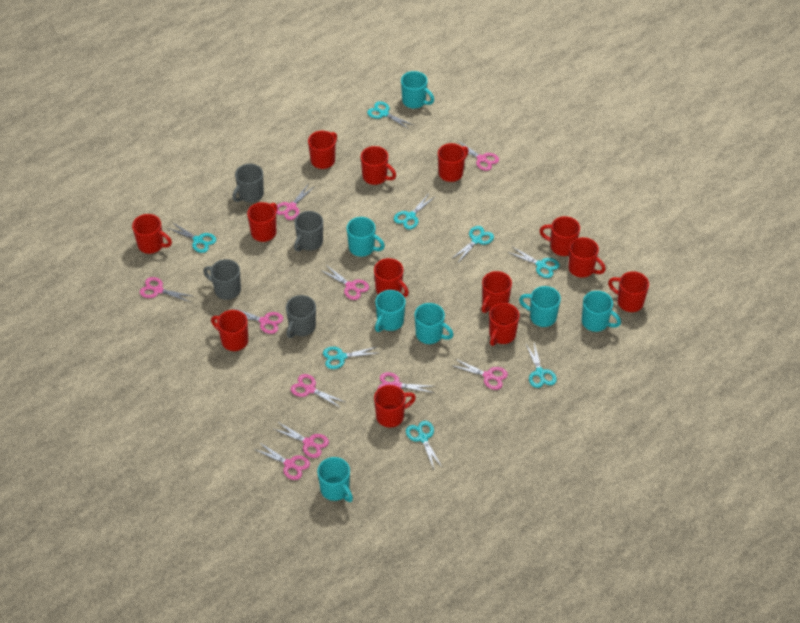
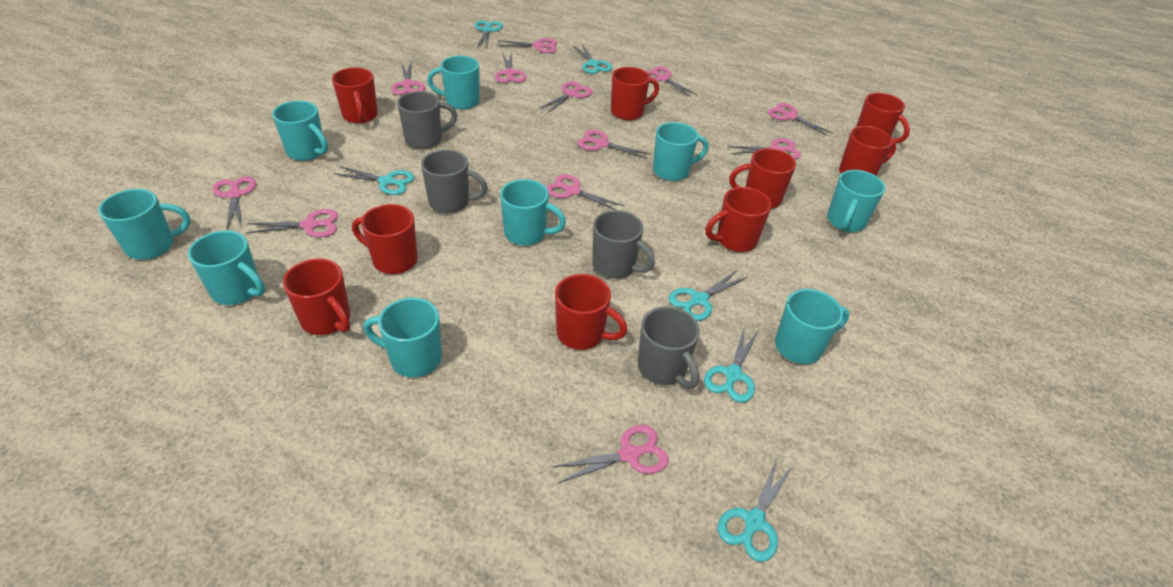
pink scissors: [140,277,191,302] [233,308,283,334] [254,442,310,480] [274,422,329,458] [276,185,315,220] [291,374,345,408] [321,265,369,300] [378,372,434,393] [451,359,508,390] [457,140,499,171] = 10 -> [212,176,256,228] [246,209,338,237] [391,63,425,95] [495,52,527,83] [497,38,557,53] [539,81,593,113] [546,174,624,210] [552,425,669,483] [578,130,651,159] [646,66,697,97] [728,138,801,159] [768,103,833,136] = 12
red mug: [132,214,172,254] [211,310,248,351] [247,202,277,242] [308,131,337,169] [361,146,396,185] [374,258,409,297] [374,385,416,427] [438,143,469,182] [482,271,512,313] [489,303,520,346] [539,216,580,256] [568,237,606,278] [608,271,649,312] = 13 -> [283,259,350,335] [332,67,378,124] [352,204,418,274] [555,274,628,350] [611,67,659,120] [705,187,772,252] [729,148,796,209] [839,126,896,176] [856,93,910,143] = 9
turquoise mug: [317,457,353,502] [347,217,385,257] [375,290,405,332] [401,71,434,108] [415,303,454,344] [519,286,561,327] [582,291,621,332] = 7 -> [98,189,190,260] [188,231,265,305] [272,101,328,161] [363,298,442,378] [427,56,479,110] [500,179,566,246] [653,122,709,181] [775,289,850,364] [827,170,885,232] = 9
turquoise scissors: [168,222,216,253] [323,347,378,369] [367,101,413,129] [394,194,435,229] [406,421,442,469] [451,226,494,263] [508,247,560,278] [526,343,557,388] = 8 -> [333,166,414,195] [474,20,503,46] [573,44,612,74] [669,270,747,321] [704,326,759,403] [718,456,794,562] = 6

